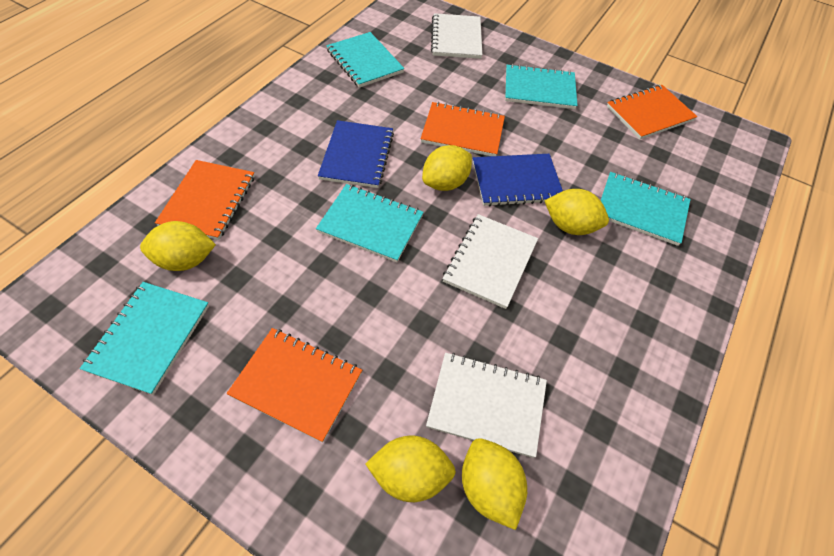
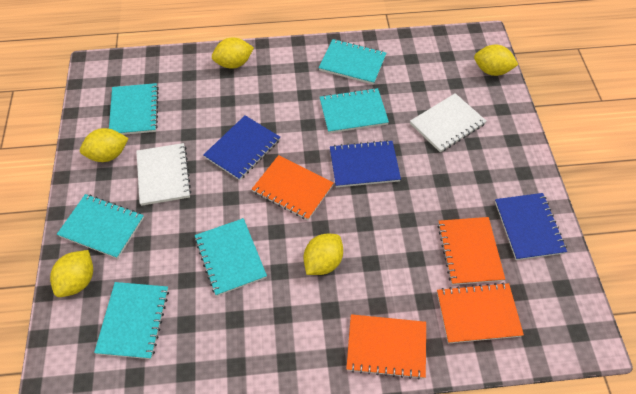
blue notebook: [318,120,394,188] [473,154,563,206] = 2 -> [203,116,280,180] [330,140,401,187] [495,193,567,260] = 3
turquoise notebook: [80,282,209,395] [316,184,424,262] [326,32,404,88] [505,64,578,109] [601,172,691,246] = 5 -> [57,194,144,259] [94,282,169,359] [109,83,159,135] [195,218,267,296] [319,39,386,85] [320,88,389,133] = 6
white notebook: [426,353,547,458] [431,13,482,59] [443,214,538,309] = 3 -> [136,143,191,206] [410,93,486,152] = 2

